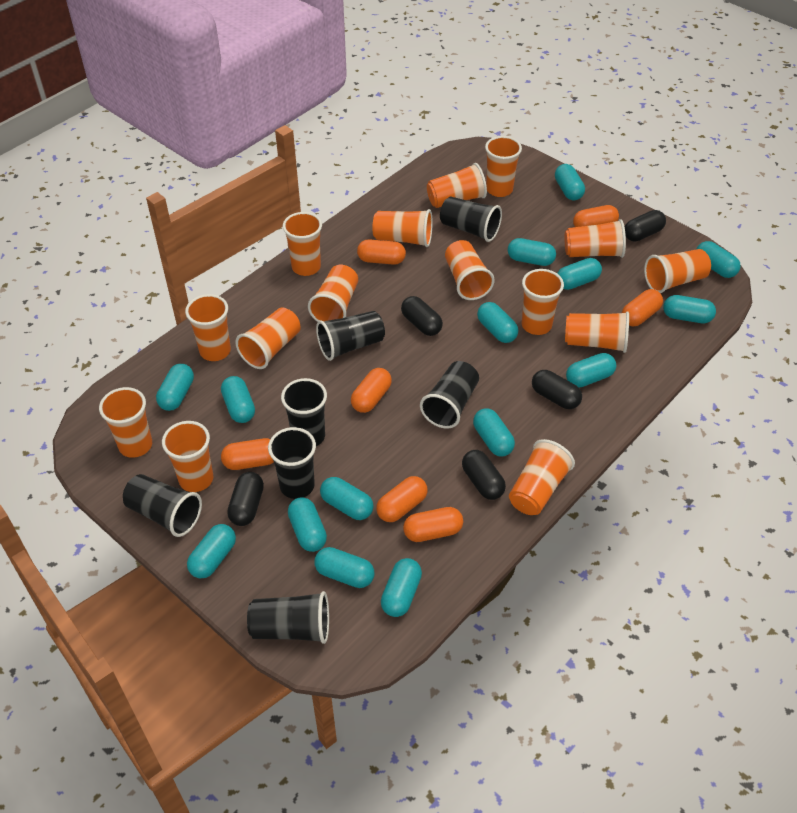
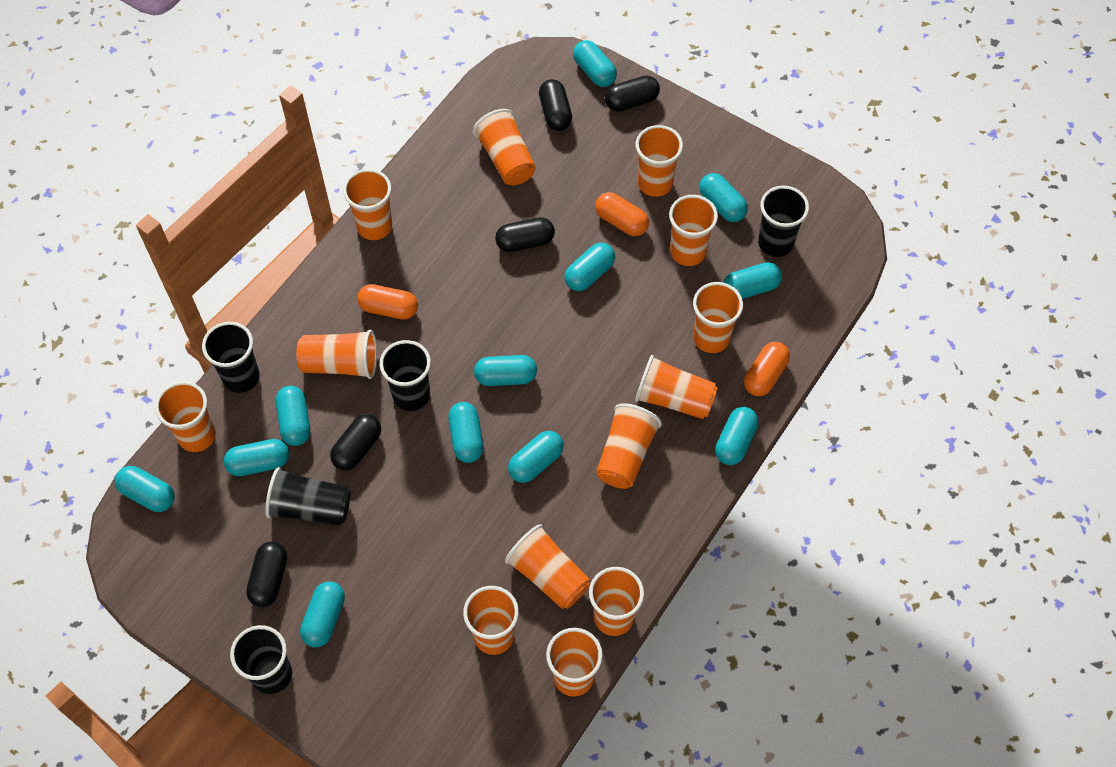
black cup: [123,474,202,537] [247,591,329,644] [268,427,316,499] [281,378,327,446] [316,311,385,361] [420,361,479,429] [440,196,502,242] = 7 -> [202,322,260,393] [230,625,292,694] [265,467,351,526] [380,340,431,411] [758,186,809,257] = 5
orange capsule: [221,438,274,470] [351,368,392,413] [357,239,406,265] [376,476,428,522] [403,507,463,542] [573,205,619,227] [622,289,663,326] = 7 -> [357,284,418,320] [595,192,649,236] [744,342,790,396] = 3
orange cup: [99,387,152,458] [162,421,213,492] [185,294,231,361] [235,307,301,369] [283,212,322,276] [308,265,358,322] [373,209,433,247] [427,163,487,208] [445,240,495,300] [485,136,522,197] [509,439,575,515] [522,269,564,335] [564,219,626,258] [565,311,629,353] [644,249,711,293] = 15 -> [155,381,216,452] [296,330,377,379] [343,169,392,240] [463,586,519,655] [473,109,536,185] [505,524,590,609] [546,628,603,697] [589,567,644,636] [596,403,662,489] [635,355,718,419] [636,125,683,197] [669,195,718,266] [693,282,743,353] = 13
turquoise capsule: [156,364,194,411] [187,524,236,578] [221,376,255,423] [288,497,327,552] [314,547,375,588] [320,477,374,520] [381,558,422,617] [473,409,515,456] [477,302,518,343] [508,238,556,266] [555,164,585,200] [557,258,602,290] [566,353,616,387] [663,295,716,323] [697,241,741,278] = 15 -> [114,466,175,512] [224,439,289,476] [276,386,310,446] [300,582,345,647] [448,402,484,463] [474,355,537,386] [508,431,564,483] [565,243,615,291] [573,40,617,87] [699,173,748,222] [715,407,759,465] [723,262,782,299] = 12

